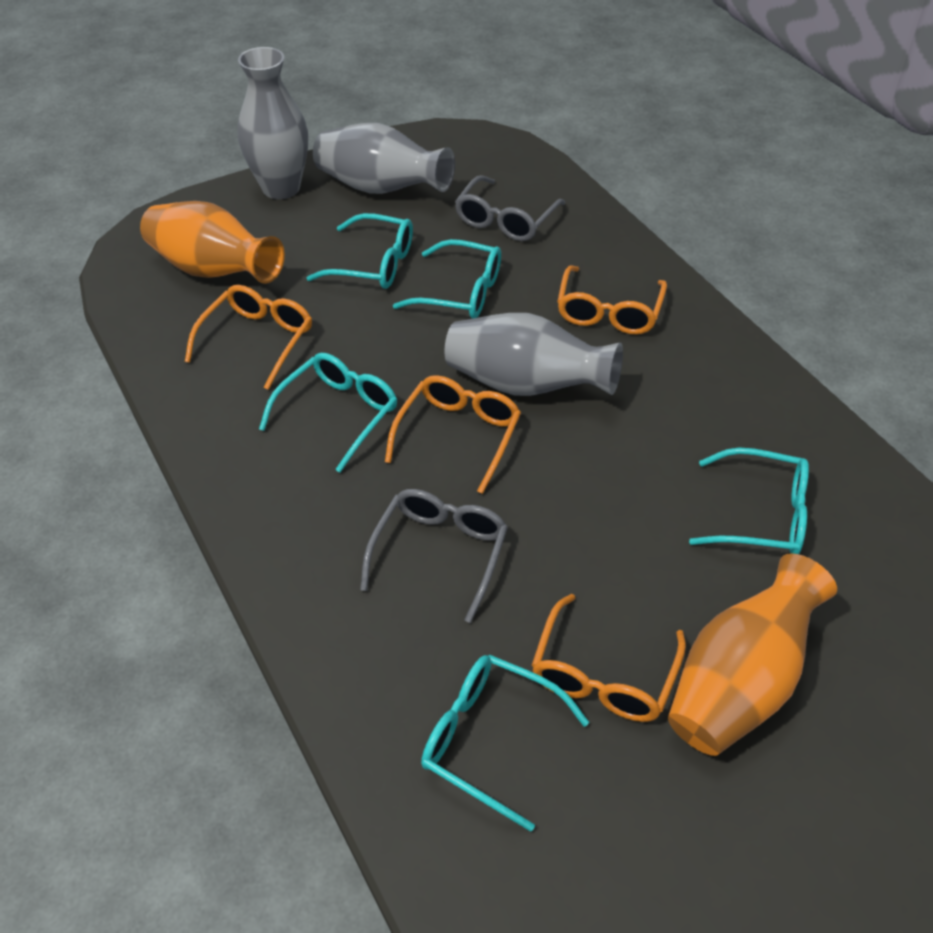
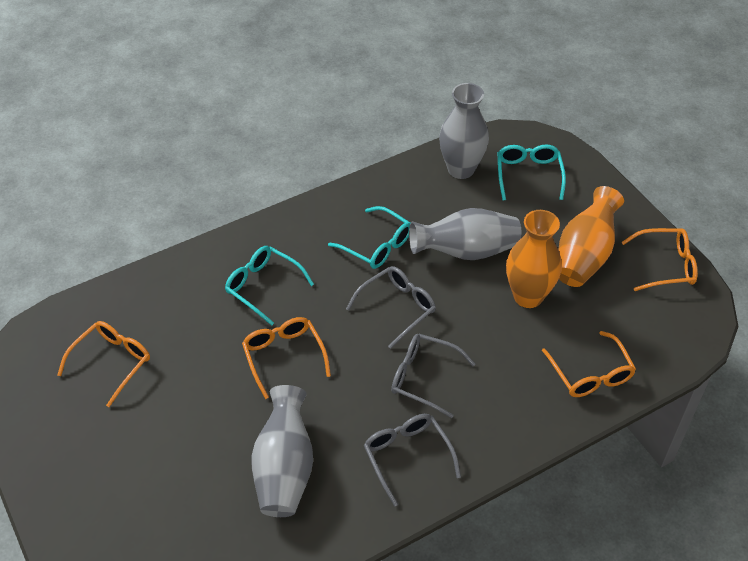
grey glasses: [360,489,508,623] [455,175,565,241] = 2 -> [346,266,436,349] [364,414,461,507] [391,334,475,418] = 3
turquoise glasses: [259,353,397,472] [307,213,413,289] [393,239,501,319] [421,654,589,832] [689,447,809,554] = 5 -> [225,246,314,325] [328,206,410,269] [498,145,566,201] = 3

